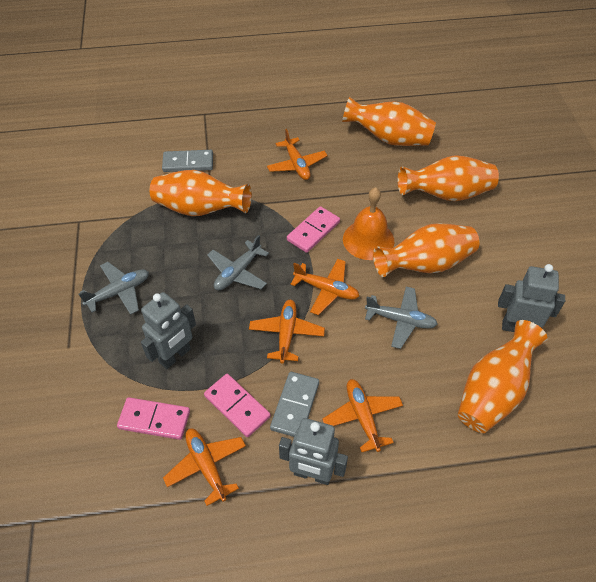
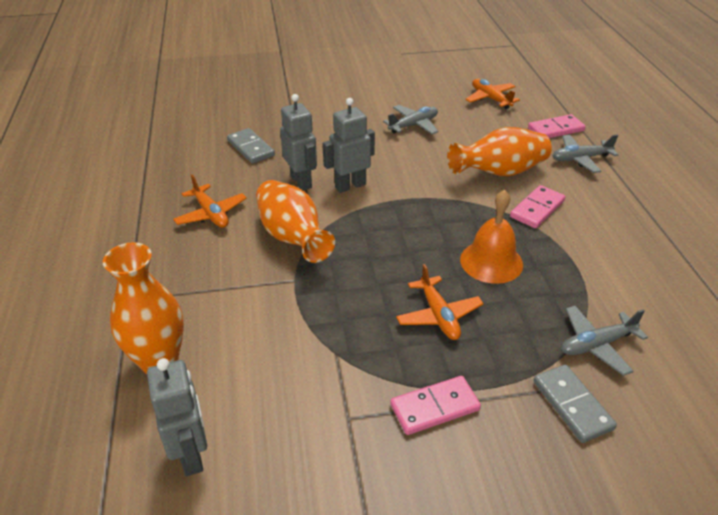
orange plane: [163,428,246,506] [249,300,325,364] [267,129,328,180] [291,258,359,315] [322,379,403,452] = 5 -> [173,175,247,228] [396,264,483,340] [465,79,520,109] = 3
orange vase: [150,170,252,216] [342,97,436,146] [373,223,479,277] [398,155,499,201] [458,320,548,433] = 5 -> [103,242,184,374] [256,180,335,263] [447,127,552,176] = 3

